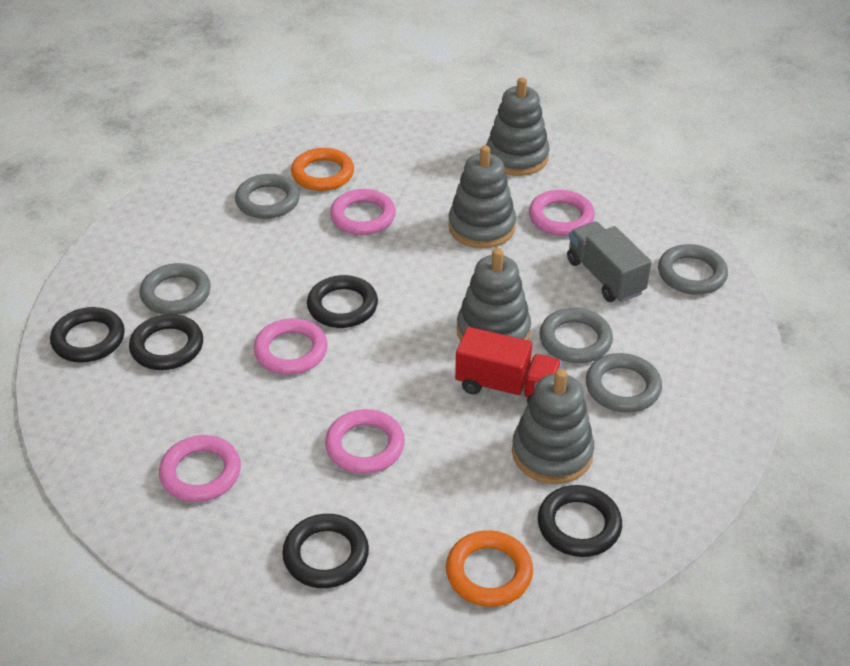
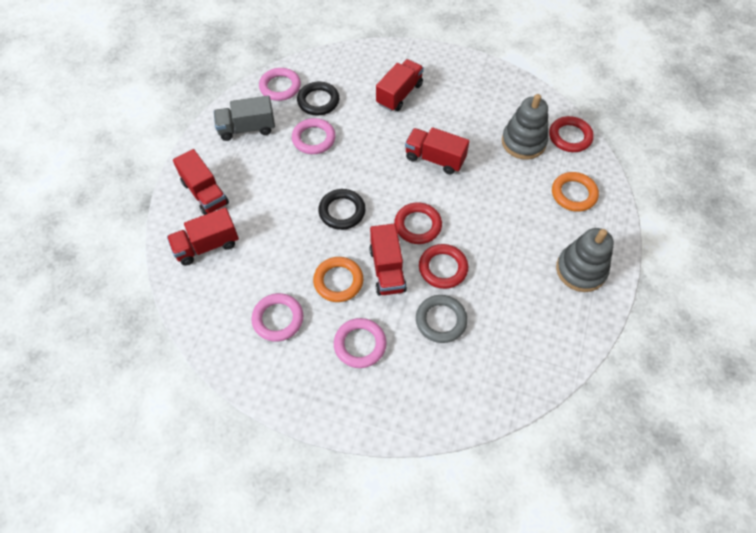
black ring: [50,307,125,363] [129,314,203,370] [282,514,369,588] [307,275,378,328] [538,485,622,557] = 5 -> [297,82,339,115] [318,189,366,230] = 2
grey ring: [140,263,211,315] [235,174,300,219] [539,308,613,363] [586,353,662,413] [658,244,728,295] = 5 -> [416,295,468,343] = 1
grey stacking toy: [448,145,516,248] [457,248,531,341] [486,77,549,176] [512,369,594,484] = 4 -> [502,94,548,160] [556,228,614,292] = 2
pink ring: [159,435,241,502] [254,318,328,375] [325,409,405,474] [330,189,396,235] [529,190,595,236] = 5 -> [251,293,303,342] [259,68,301,101] [292,118,336,154] [334,318,387,368] = 4
red ring: none = 0 -> [394,202,442,244] [419,244,468,289] [549,116,594,152] = 3
red truck: [455,327,562,403] = 1 -> [167,207,239,266] [173,149,229,215] [369,224,407,295] [376,59,424,111] [405,127,469,174] = 5

